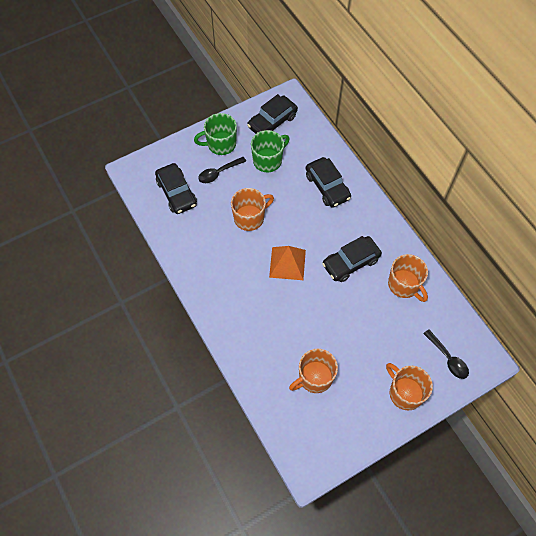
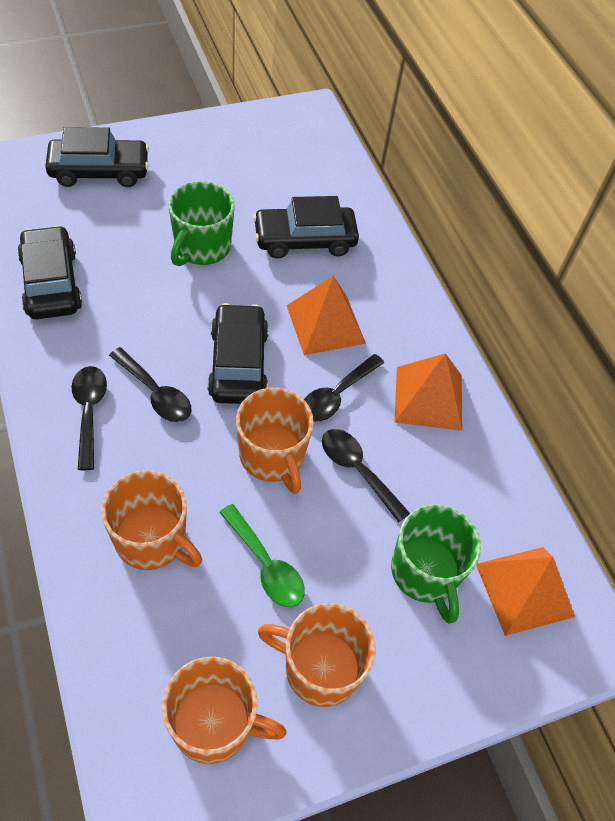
black spoon: [198,157,246,183] [423,329,469,379] = 2 -> [71,366,107,470] [109,347,192,422] [304,354,384,422] [322,429,410,522] = 4
green spoon: none = 0 -> [219,504,305,607] = 1
orange pyramid: [269,246,306,280] = 1 -> [286,276,366,355] [394,353,462,431] [476,547,575,636] = 3

